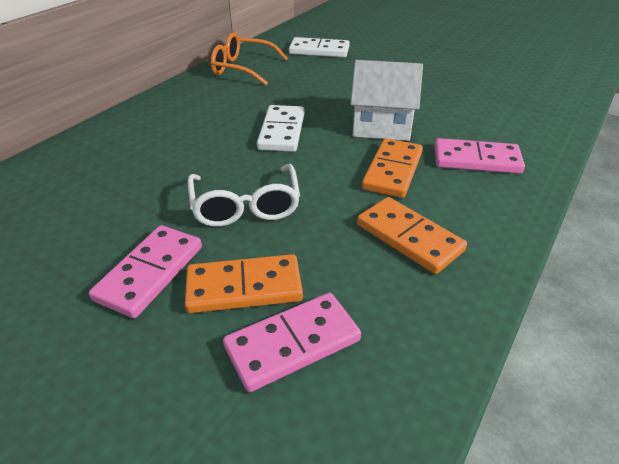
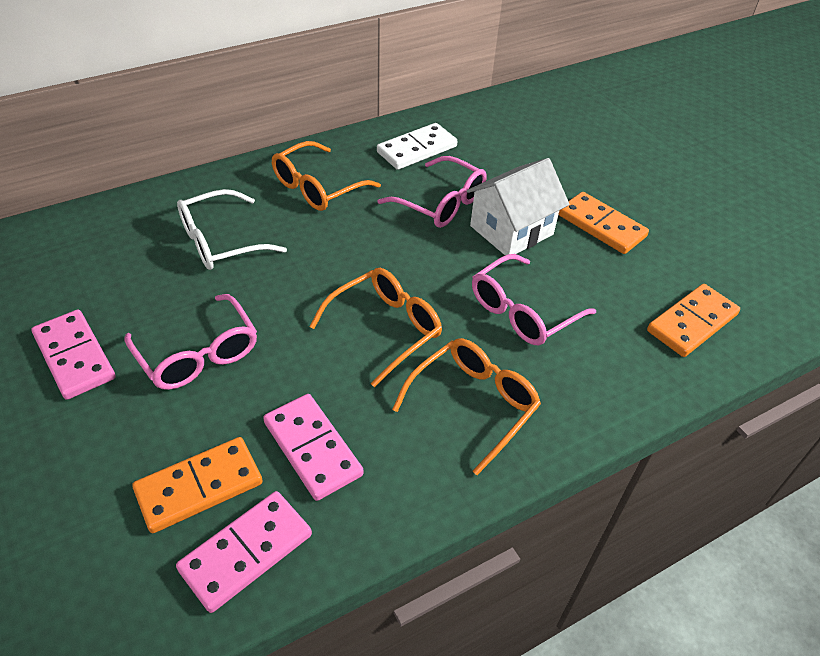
orange glasses: [211,32,288,86] = 1 -> [272,141,381,211] [309,268,442,387] [392,338,541,475] = 3
pink glasses: none = 0 -> [124,294,257,390] [378,156,487,228] [472,254,596,345] = 3
white domino: [257,105,304,152] [289,37,350,57] = 2 -> [377,123,457,170] = 1

